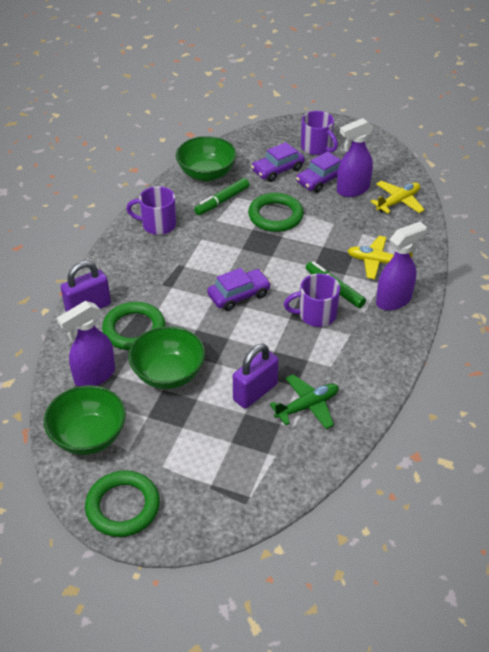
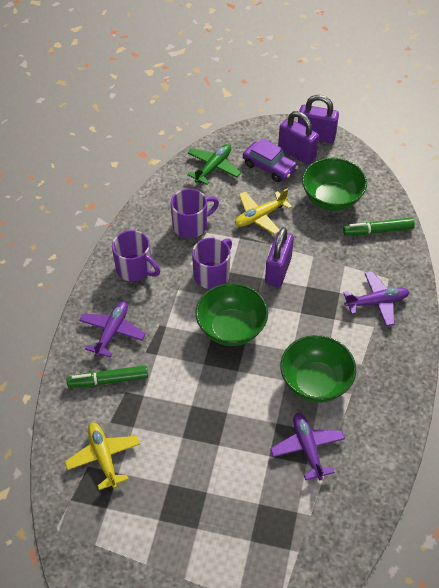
green ring: [85,470,160,537] [102,302,165,350] [248,193,304,232] = 3 -> none = 0
purple car: [207,268,271,311] [251,142,305,182] [296,151,341,193] = 3 -> [243,138,299,182] = 1
purple padlock: [61,261,111,312] [233,344,279,409] = 2 -> [265,227,294,287] [278,111,319,164] [298,95,339,143] = 3
purple plane: none = 0 -> [79,301,146,358] [270,413,345,480] [343,271,409,326] = 3
purple spray bottle: [57,301,115,386] [337,118,373,197] [376,222,427,311] = 3 -> none = 0

